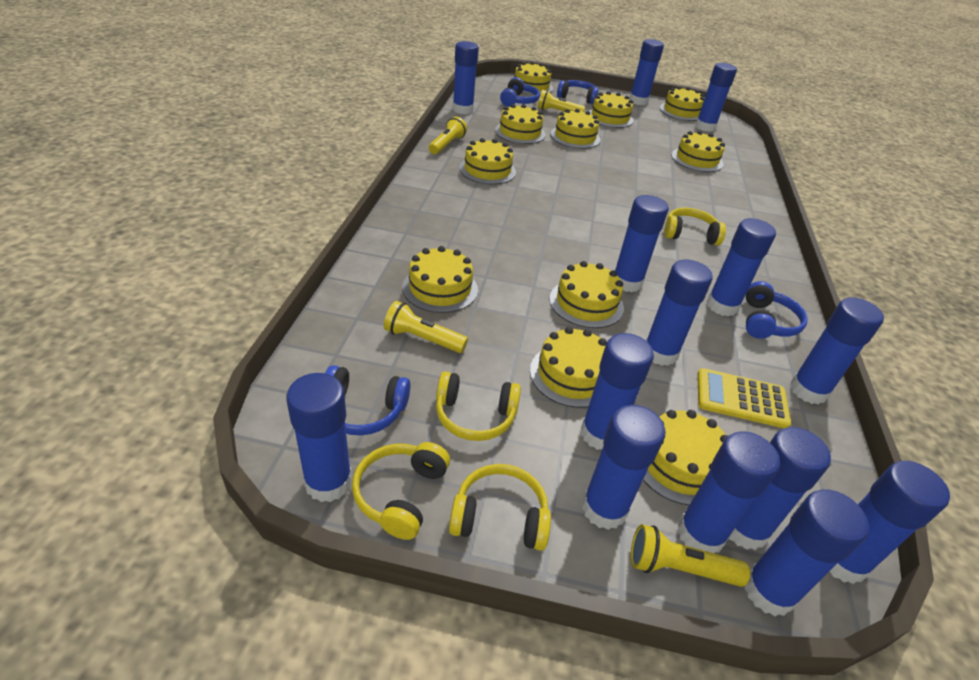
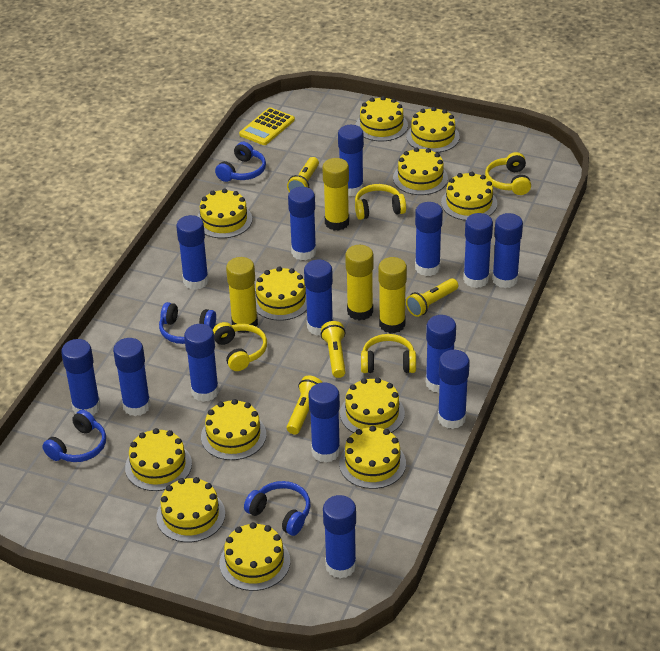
yellow cake: [402,246,478,313] [459,138,516,185] [495,104,545,144] [515,62,553,95] [530,327,607,408] [549,261,624,328] [550,109,600,149] [589,91,634,128] [643,410,728,505] [660,86,705,121] [672,131,725,172] = 11 -> [125,428,192,491] [156,477,225,542] [197,188,252,238] [201,399,266,460] [219,522,290,591] [255,267,307,321] [339,426,406,489] [340,378,405,433] [355,96,408,141] [393,147,448,195] [406,107,460,153] [441,172,497,221] = 12
yellow glue stick: none = 0 -> [226,257,258,333] [322,158,349,231] [345,245,374,321] [378,257,407,333] = 4

